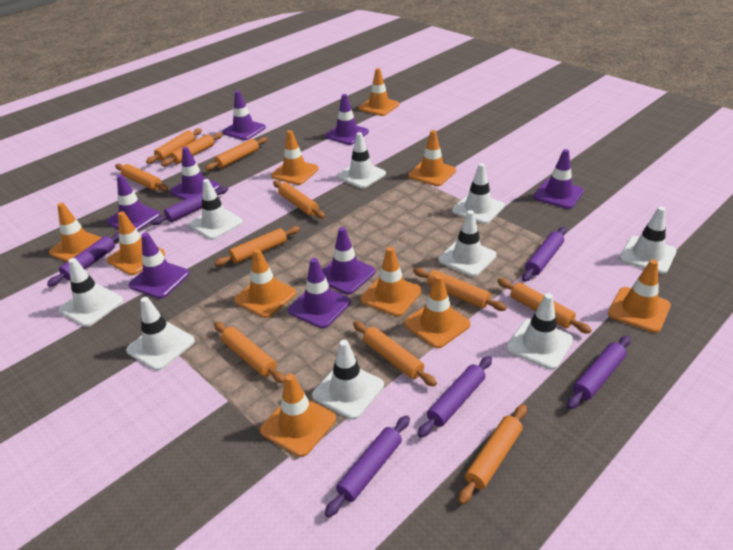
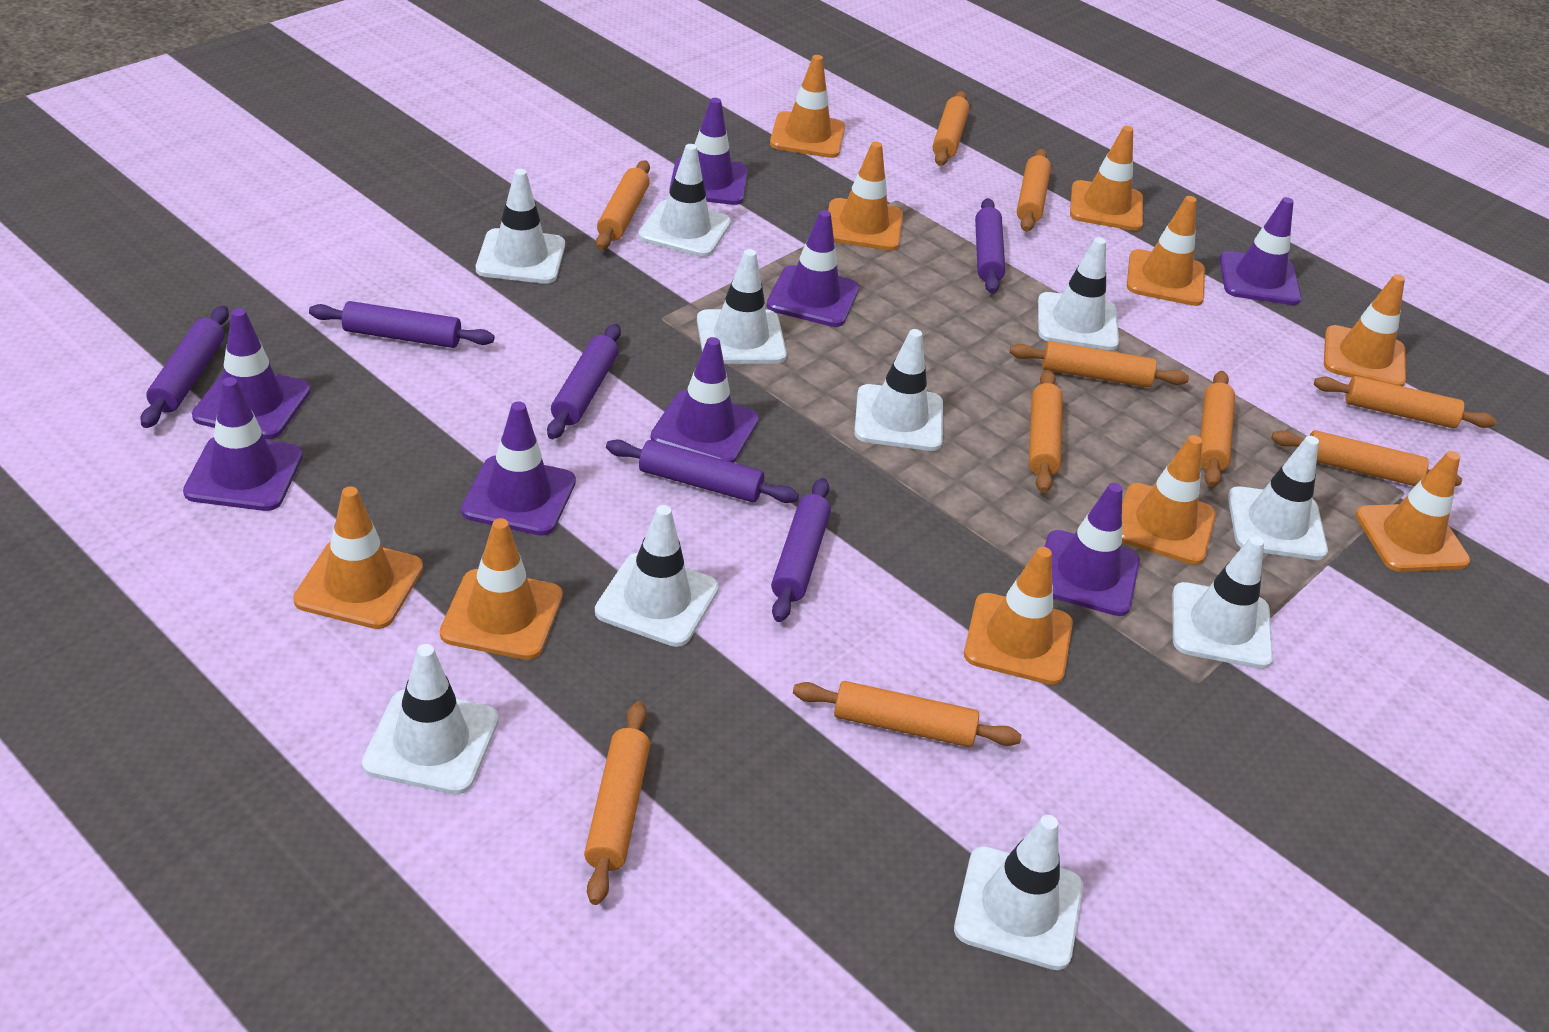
orange rolling pin: [115,164,168,191] [146,128,202,164] [161,133,223,166] [205,137,267,171] [214,226,300,266] [214,322,285,383] [273,180,325,219] [353,321,437,387] [413,268,507,311] [458,404,527,504] [497,278,592,334] = 11 -> [584,701,650,905] [596,160,650,250] [793,681,1021,747] [933,91,969,166] [1010,341,1189,387] [1017,149,1051,232] [1029,370,1063,493] [1200,371,1235,487] [1271,430,1462,486] [1314,376,1496,428] = 10
white traffic cone: [59,258,123,327] [126,297,195,371] [189,179,243,240] [312,340,384,420] [337,132,386,188] [438,210,497,277] [452,163,505,224] [507,293,574,370] [619,207,677,274] = 9 -> [362,644,499,794] [476,169,565,284] [595,505,719,647] [638,144,731,257] [697,249,787,364] [854,329,943,451] [954,815,1083,970] [1038,237,1119,350] [1172,536,1273,669] [1228,436,1328,560] = 10

